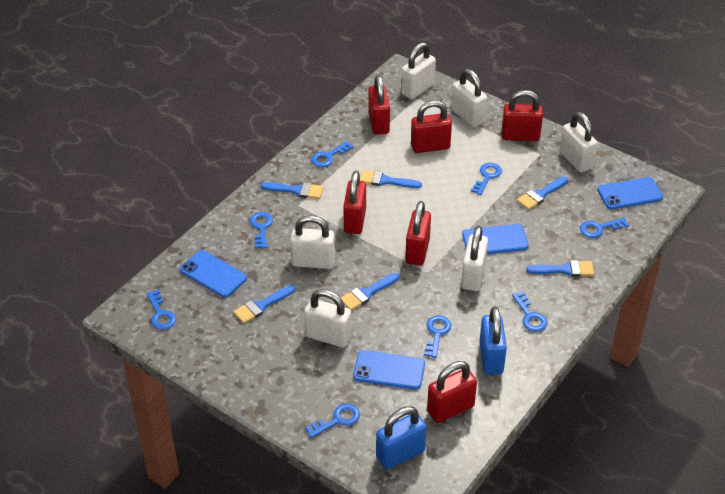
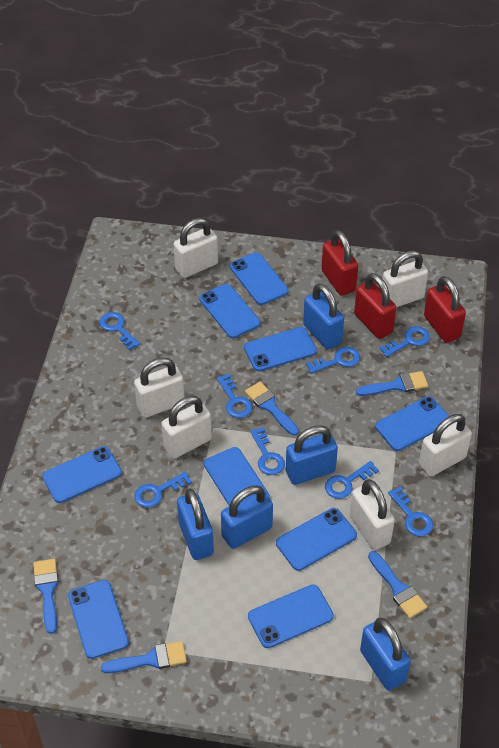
blue brush: [233,285,295,324] [261,182,323,199] [341,273,399,310] [360,170,422,188] [517,176,568,210] [526,260,594,277] = 6 -> [33,559,59,634] [101,641,187,673] [245,382,299,436] [356,371,428,396] [368,551,427,619] = 5
blue padlock: [376,406,426,469] [479,307,507,375] = 2 -> [177,489,214,560] [221,485,273,549] [286,425,338,485] [303,284,344,350] [360,618,411,690] = 5
blue phone: [180,250,247,297] [353,350,425,390] [462,224,529,254] [597,177,663,209] = 4 -> [42,446,122,503] [68,580,129,659] [199,284,260,338] [204,447,270,506] [230,252,289,305] [244,327,317,371] [248,584,334,648] [276,508,357,571] [375,396,449,451] = 9
red padlock: [343,171,366,234] [368,75,390,135] [405,201,431,266] [411,100,452,153] [427,361,477,423] [502,90,543,141] = 6 -> [321,230,358,296] [354,273,396,339] [424,276,466,343] = 3

